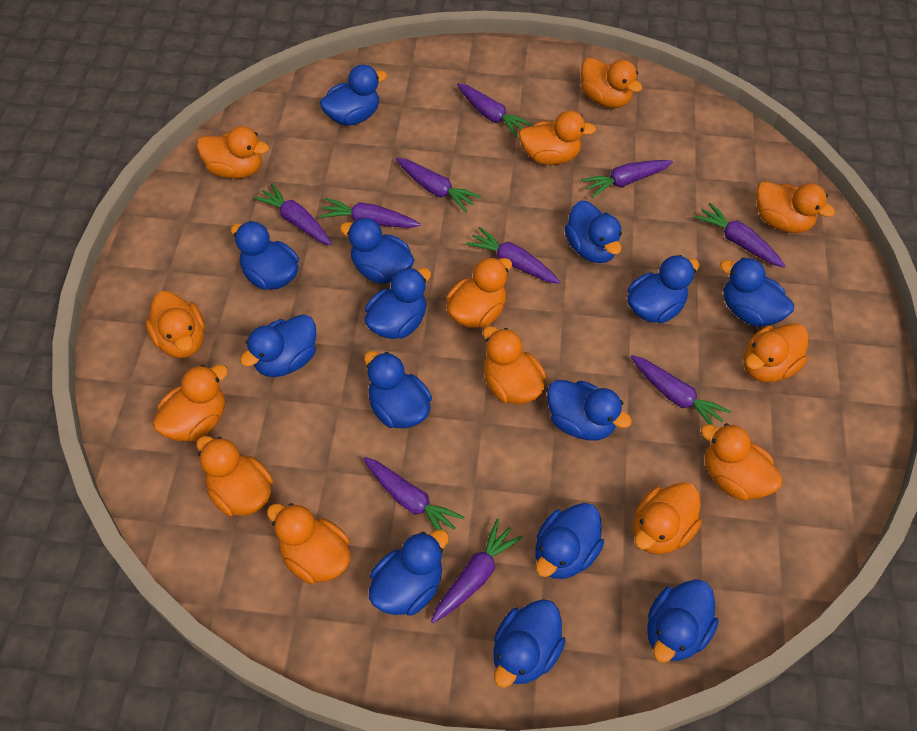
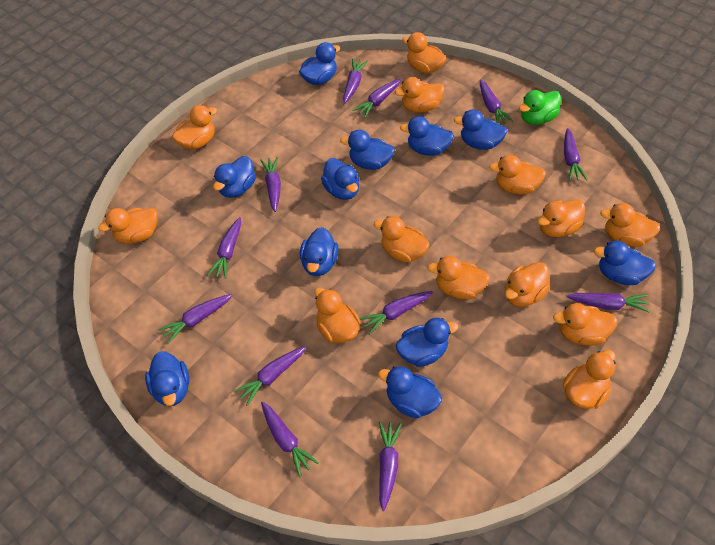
blue duck: [231,221,299,290] [240,314,316,377] [320,65,387,126] [340,218,414,284] [364,351,432,428] [365,267,431,339] [369,530,449,616] [493,599,565,688] [535,503,604,579] [547,380,632,441] [564,200,622,263] [627,255,700,323] [647,579,719,663] [720,257,794,327] = 14 -> [145,351,189,406] [213,156,256,198] [299,42,340,85] [300,227,339,276] [321,158,359,200] [340,130,395,170] [378,366,442,418] [396,318,458,367] [400,116,454,156] [454,109,508,150] [594,241,656,285] = 11
green duck: none = 0 -> [519,90,561,125] = 1
purple carrot: [253,184,332,245] [319,198,421,228] [363,457,464,530] [396,158,481,212] [431,519,523,623] [457,83,533,138] [466,227,560,284] [581,160,673,198] [631,355,731,425] [695,203,785,268] = 10 -> [158,294,233,344] [208,217,241,279] [234,346,306,406] [260,157,281,212] [261,401,319,477] [343,59,368,103] [352,79,401,118] [359,291,433,334] [379,422,402,511] [480,79,513,124] [564,128,588,181] [566,293,650,312] = 12

